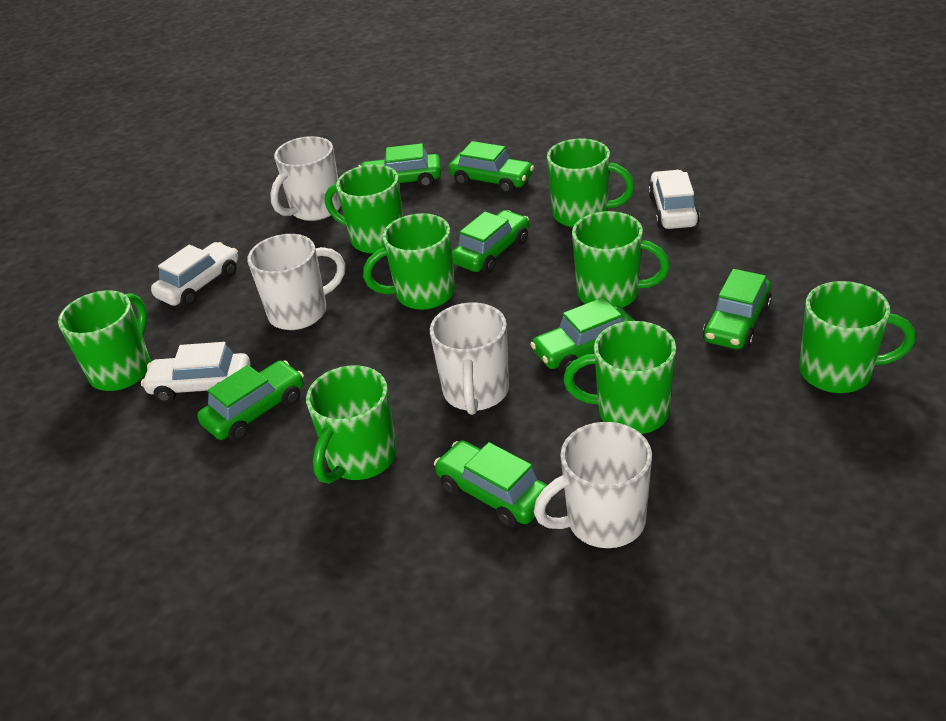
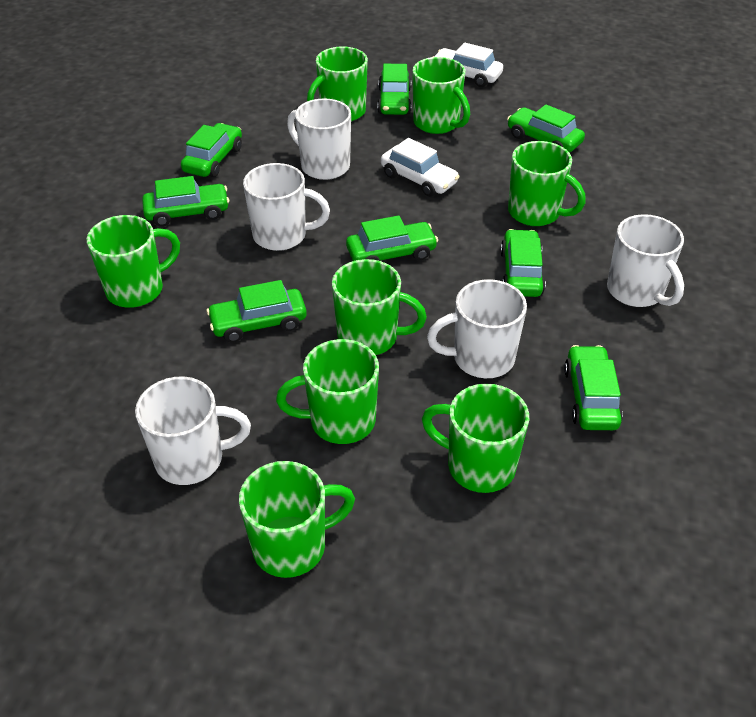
green car: [197,360,304,441] [358,143,441,188] [434,440,549,527] [449,141,534,193] [452,210,529,273] [530,297,635,373] [703,269,772,350] = 7 -> [142,176,229,227] [181,123,242,177] [206,280,307,343] [346,215,438,261] [377,64,412,115] [500,229,546,297] [507,104,585,152] [564,345,623,430] = 8
white car: [141,342,251,402] [151,242,238,306] [648,170,700,229] = 3 -> [381,138,460,197] [433,43,503,87] = 2
white mug: [247,234,345,330] [270,136,341,221] [430,302,509,415] [534,422,652,548] = 4 -> [135,376,251,485] [243,163,330,251] [287,98,351,180] [427,279,527,378] [607,214,684,307] = 5

